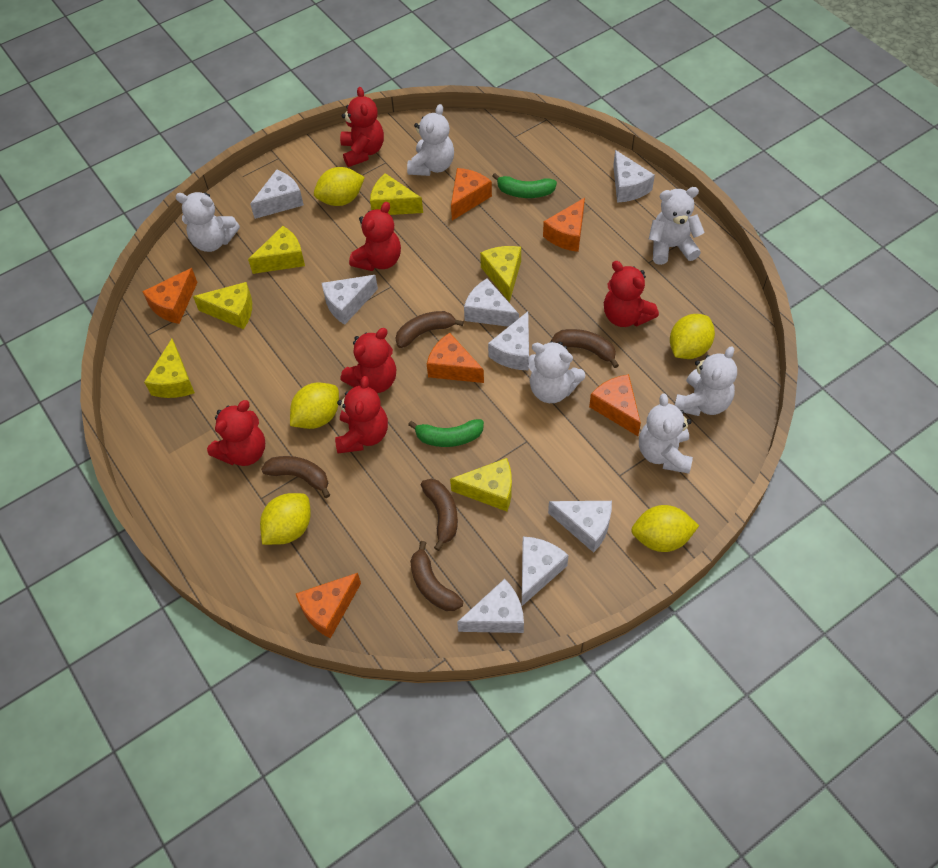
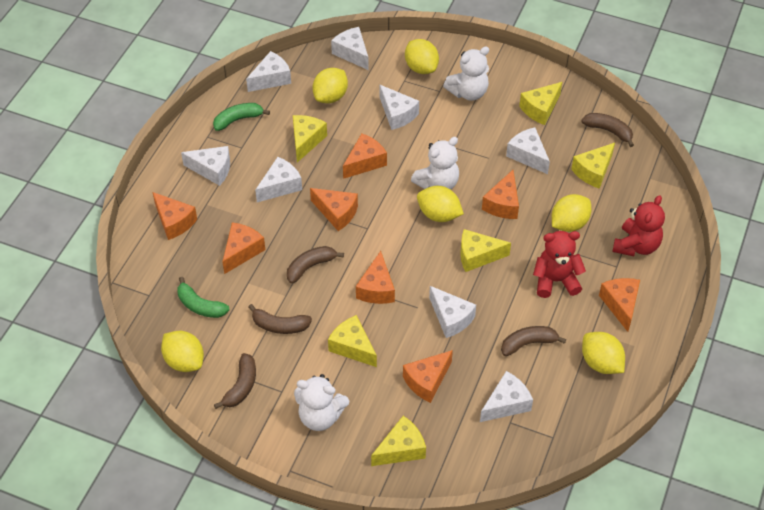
orange cheese: [142,268,198,324] [296,573,361,639] [427,333,484,383] [451,168,492,221] [543,198,585,252] [589,374,641,436] = 6 -> [152,192,197,240] [222,222,265,274] [310,188,358,231] [343,133,387,179] [356,251,395,304] [403,350,453,403] [482,170,519,219] [599,278,640,332] = 8
red teddy bear: [207,400,265,466] [335,376,388,453] [340,87,384,167] [340,328,396,393] [349,202,401,271] [604,261,659,327] = 6 -> [533,231,586,298] [613,195,665,256] = 2
white teddy bear: [175,192,240,252] [407,104,454,176] [527,341,586,403] [639,393,693,474] [649,187,705,265] [675,346,737,416] = 6 -> [294,374,349,431] [411,137,459,190] [443,46,489,101] = 3
yellow lemon: [260,493,311,545] [290,383,339,429] [314,167,365,206] [631,505,699,552] [670,314,715,359] = 5 -> [161,331,204,372] [313,68,348,104] [405,39,439,74] [417,186,464,222] [552,194,591,232] [582,332,625,374] = 6

